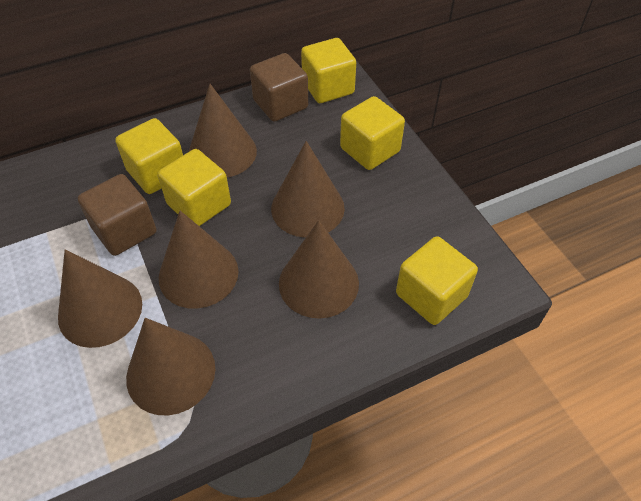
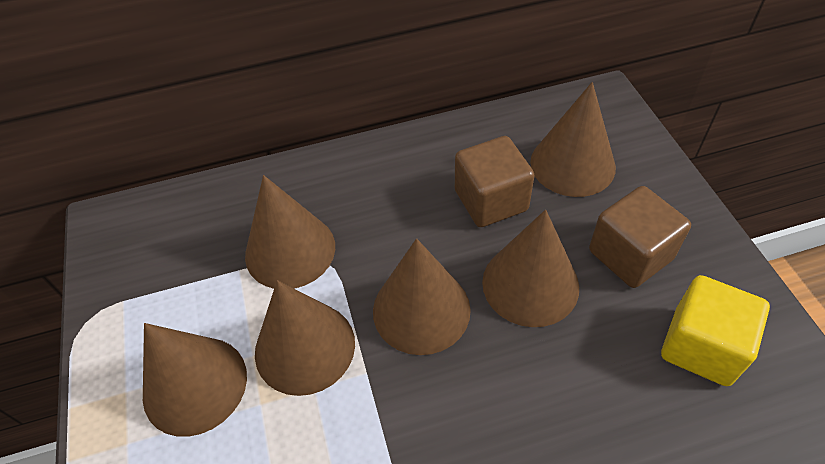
yellow cube: [115,118,183,194] [158,149,231,226] [301,38,356,103] [340,96,405,170] [396,236,478,325] = 5 -> [661,275,770,386] = 1

